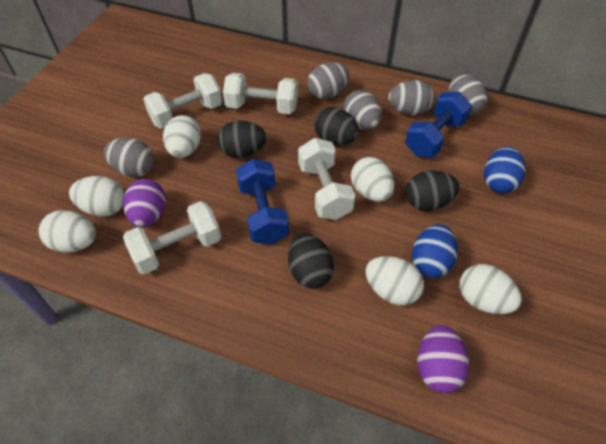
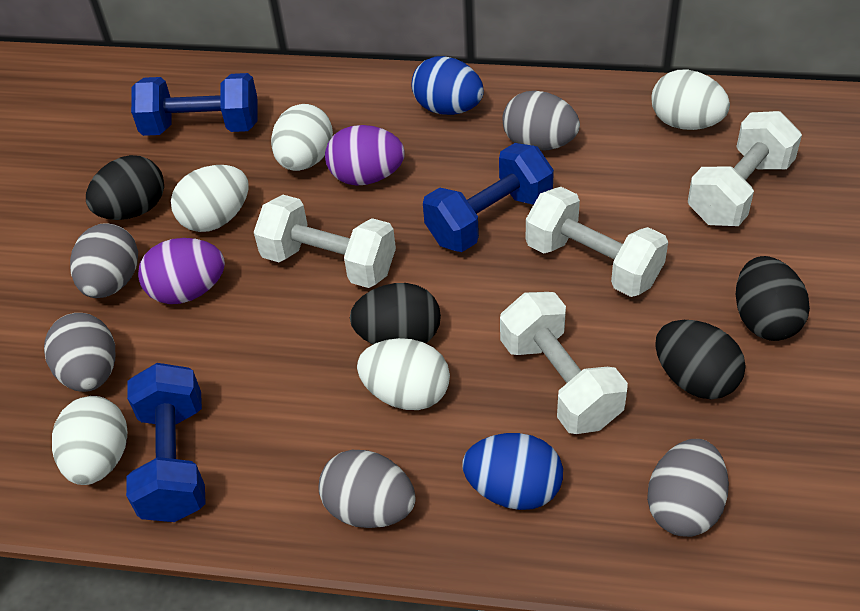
blue dumbbell: [236,159,289,245] [405,92,472,158] = 2 -> [126,363,206,522] [131,73,257,136] [423,143,554,252] = 3
white egg: [38,210,96,253] [69,176,125,217] [163,115,201,158] [351,157,394,202] [365,256,424,305] [460,264,522,314] = 6 -> [52,396,127,485] [171,165,249,232] [271,104,333,171] [357,338,450,410] [651,69,730,130] = 5

